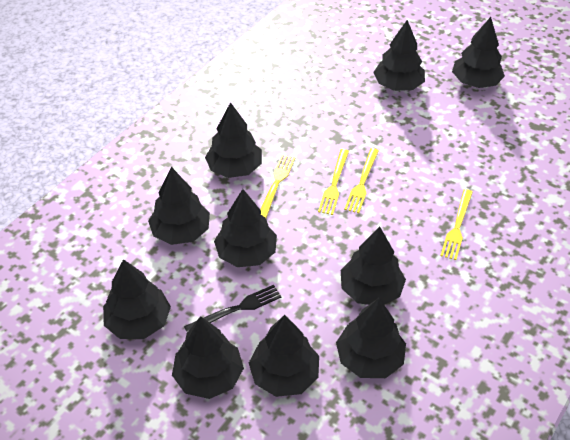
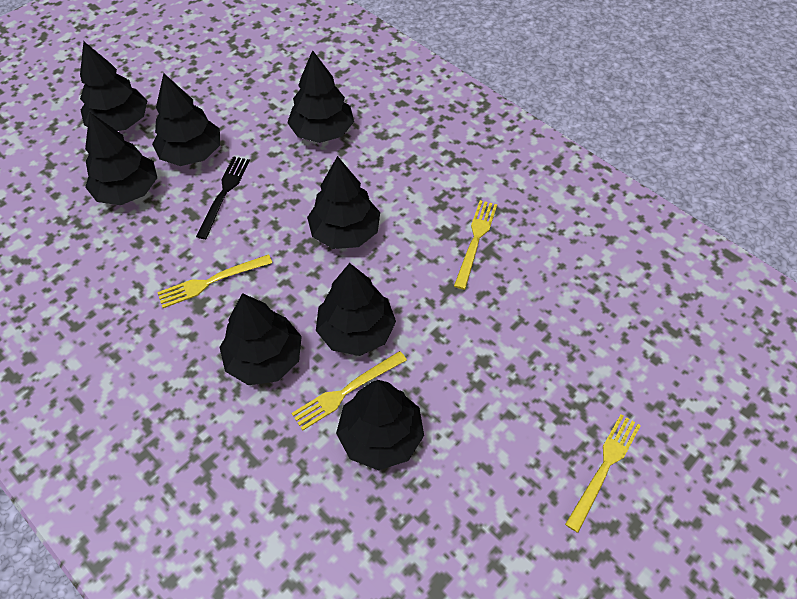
black tree: [103,259,171,339] [148,167,210,245] [172,316,244,399] [205,102,262,178] [214,189,277,267] [249,315,319,397] [336,298,406,378] [341,227,406,305] [373,20,425,91] [452,17,505,88] = 10 -> [80,41,147,131] [85,112,157,205] [152,73,220,166] [219,293,302,385] [287,50,354,143] [307,156,380,249] [316,263,396,356] [336,380,424,471] = 8

